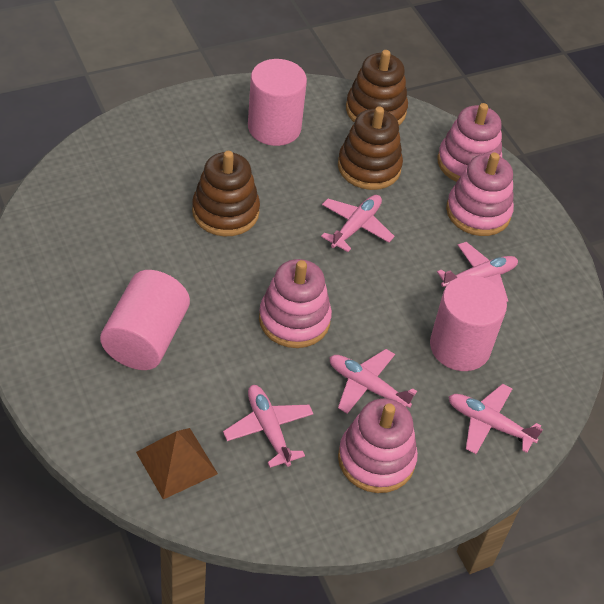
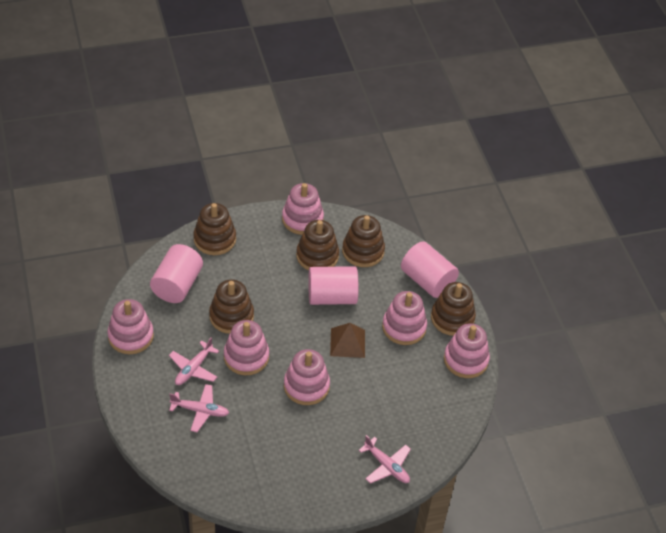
brown stacking toy: [192,151,260,236] [338,106,403,190] [346,50,408,125] = 3 -> [193,203,236,255] [209,279,254,334] [296,220,339,270] [342,215,385,267] [431,282,476,336] = 5
pink plane: [223,385,314,468] [321,195,395,252] [329,349,417,414] [437,242,518,302] [448,384,543,454] = 5 -> [169,337,219,385] [169,384,229,432] [359,435,411,484] = 3
pink stacking toy: [259,259,332,348] [338,398,418,493] [437,103,502,182] [446,152,514,236] = 4 -> [107,299,154,354] [224,320,269,375] [282,183,324,235] [284,349,330,405] [382,291,427,345] [444,323,490,378] = 6

